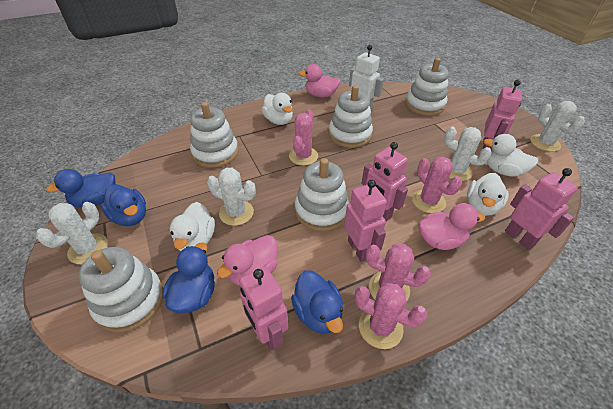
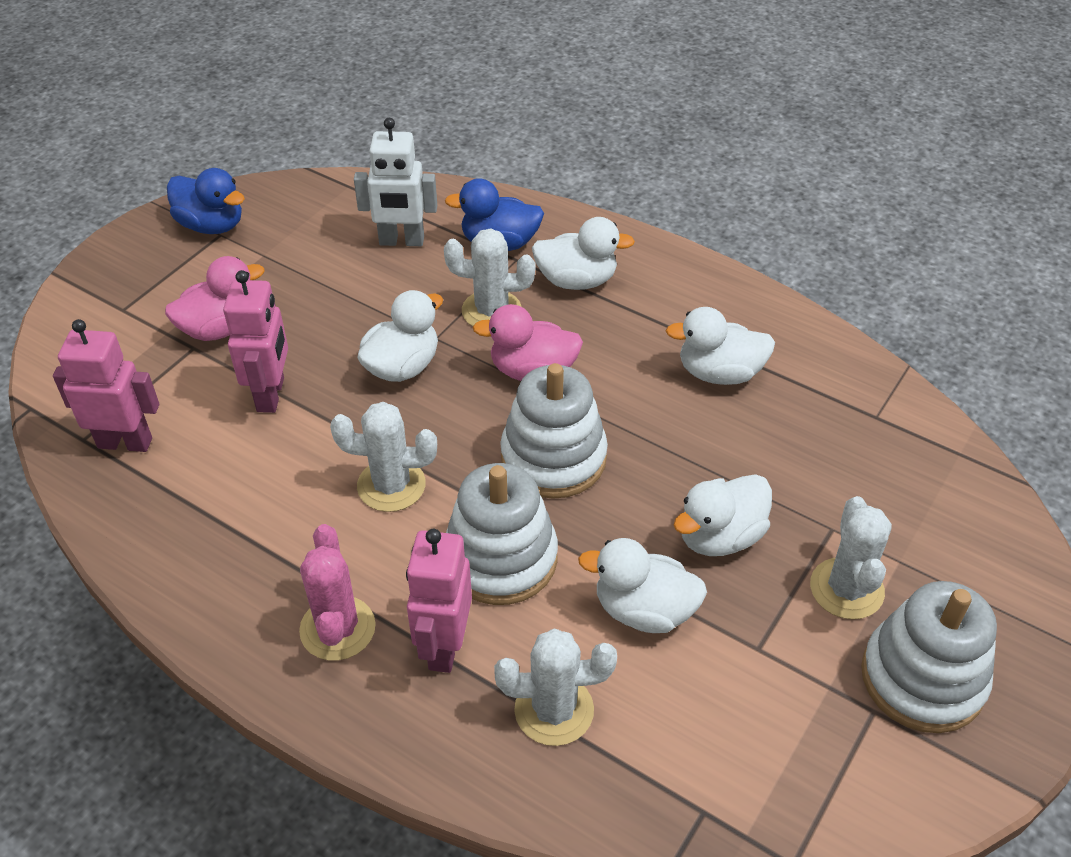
blue duck: [46,169,115,208] [101,184,146,226] [163,242,215,313] [291,270,343,334] = 4 -> [167,168,245,234] [445,178,544,251] = 2
pink cactus: [289,109,318,166] [355,283,427,349] [366,244,431,301] [412,157,462,213] = 4 -> [299,524,376,661] = 1
pink duck: [217,235,278,286] [299,64,341,98] [418,203,485,250] = 3 -> [165,256,265,341] [472,304,583,381] = 2
pink robot: [240,266,288,350] [344,180,387,262] [362,142,408,221] [483,80,522,150] [505,168,578,250] = 5 -> [53,319,159,452] [223,270,288,413] [406,529,472,673] = 3
white duck: [170,202,215,251] [261,93,293,125] [467,173,509,216] [483,134,538,177] = 4 -> [357,290,443,382] [532,217,635,290] [578,538,707,633] [666,307,775,385] [674,474,772,556] = 5
white stacking toy: [79,247,164,332] [190,102,239,168] [295,158,349,231] [329,85,373,148] [406,58,449,116] = 5 -> [446,463,558,605] [500,363,608,499] [861,581,997,733] = 3

